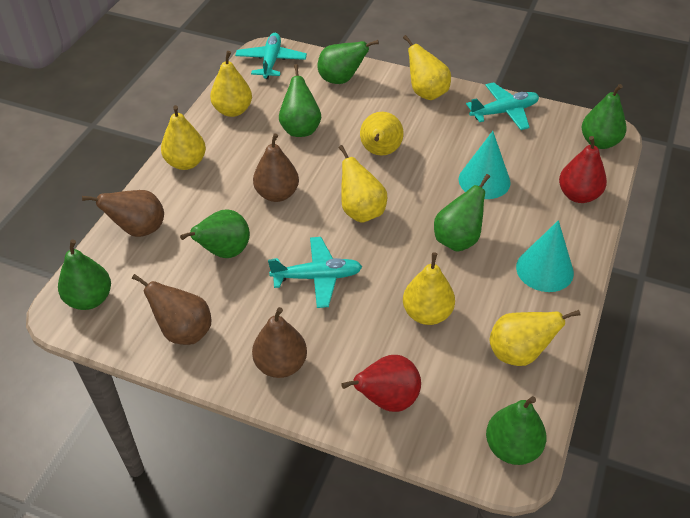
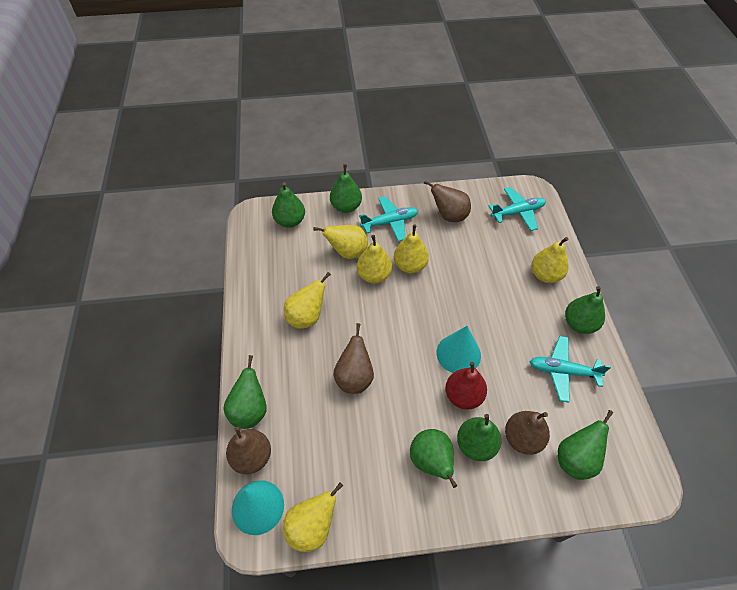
red pear: [341,355,421,412] [559,136,607,203] = 2 -> [445,362,487,410] = 1
yellow pear: [161,105,206,170] [210,51,252,117] [339,145,387,223] [360,112,404,156] [403,35,451,100] [403,252,455,325] [490,310,581,366] = 7 -> [283,483,343,552] [284,272,331,329] [313,225,368,259] [357,235,392,284] [394,225,429,273] [532,237,569,283] = 6

